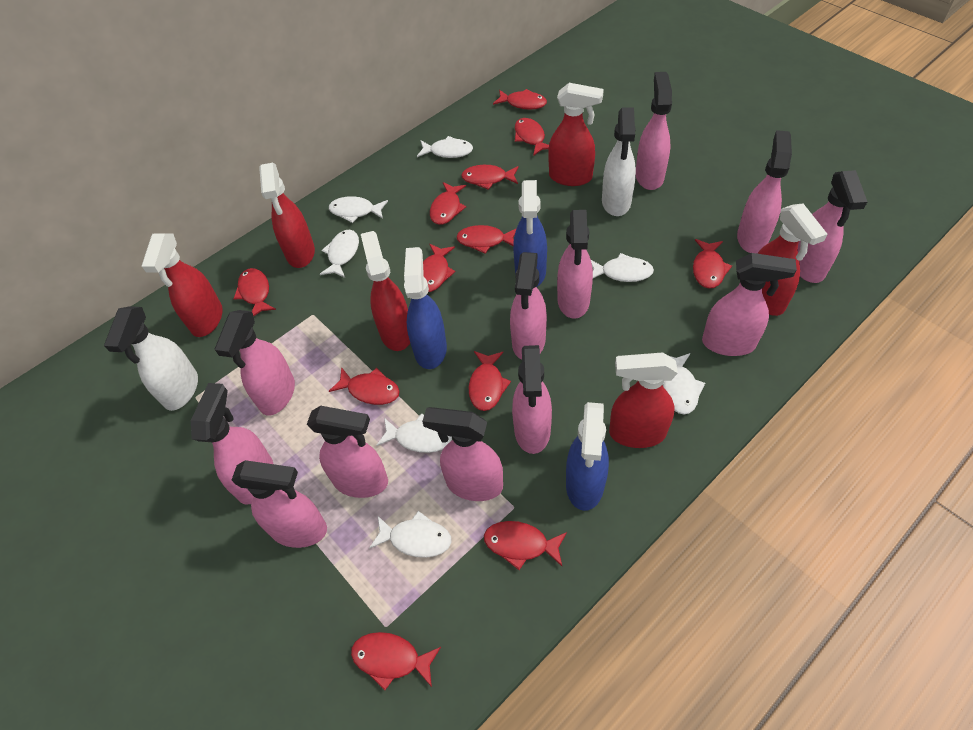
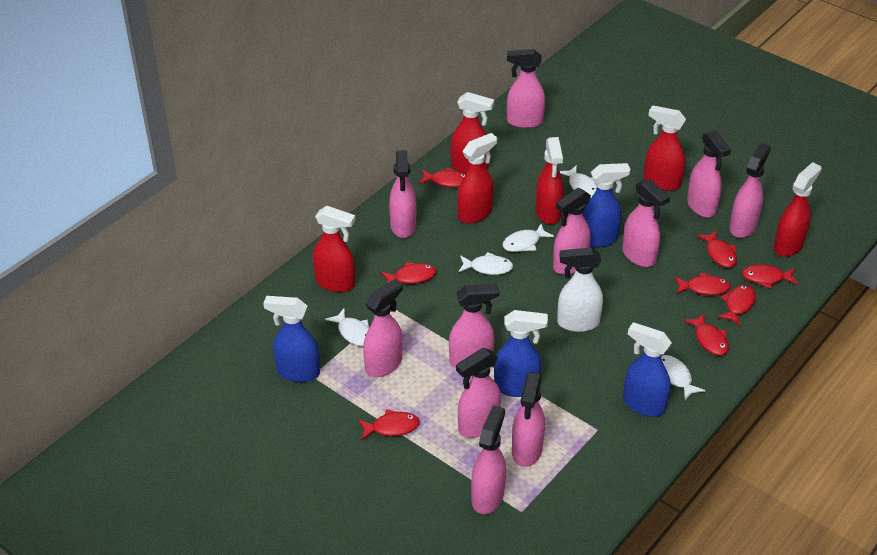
blue spray bottle: [404,247,447,369] [513,180,547,287] [566,402,609,511] = 3 -> [263,296,320,382] [494,310,548,397] [582,163,631,248] [623,322,672,417] = 4
pink spray bottle: [191,383,273,505] [215,310,295,416] [232,460,327,548] [307,406,388,498] [422,407,503,501] [510,252,547,360] [512,345,552,454] [557,210,593,319] [636,72,672,190] [702,253,797,356] [737,130,792,253] [798,170,867,283] = 12 -> [363,279,403,377] [389,150,416,238] [449,283,500,368] [456,348,501,438] [471,405,506,514] [507,49,545,128] [512,372,545,467] [553,188,591,275] [622,179,670,267] [687,130,731,218] [729,143,771,238] = 11
red fish: [233,268,276,317] [329,367,400,405] [351,632,441,690] [423,244,455,292] [430,182,466,225] [456,225,516,254] [461,165,519,190] [469,351,511,411] [484,521,567,570] [493,89,547,110] [515,118,549,156] [693,239,732,289] = 12 -> [358,409,420,440] [381,262,436,284] [419,167,465,188] [674,272,731,295] [684,314,729,356] [697,230,737,268] [718,285,756,326] [742,264,798,289] = 8
white fish: [320,230,359,278] [329,196,388,223] [369,511,452,558] [377,413,452,453] [417,136,473,158] [591,253,654,282] [663,353,705,414] = 7 -> [325,308,369,346] [458,252,513,275] [503,224,554,252] [560,165,597,198] [661,355,706,400] = 5
white spray bottle: [104,306,198,411] [602,107,636,216] = 2 -> [557,247,603,332] = 1

